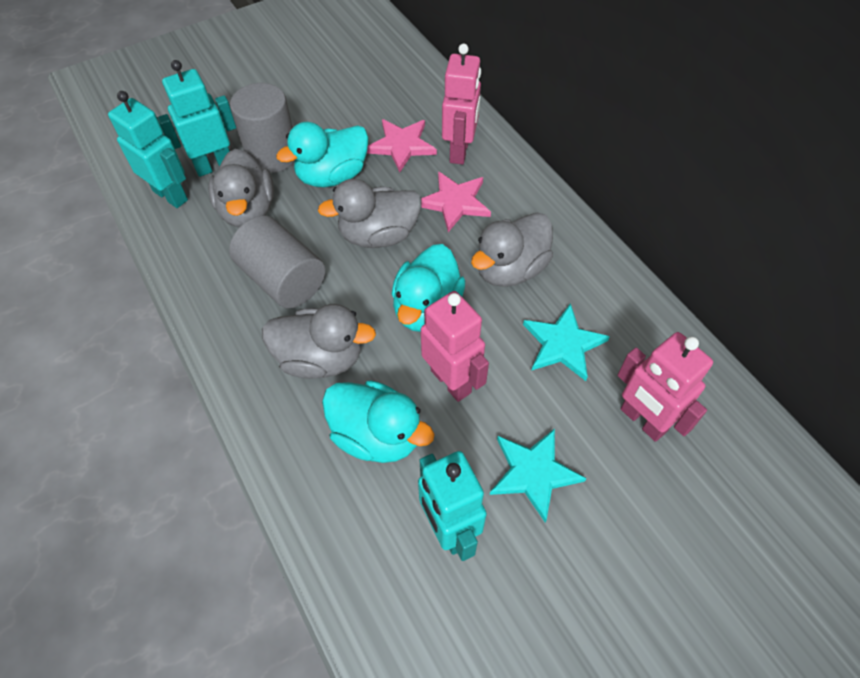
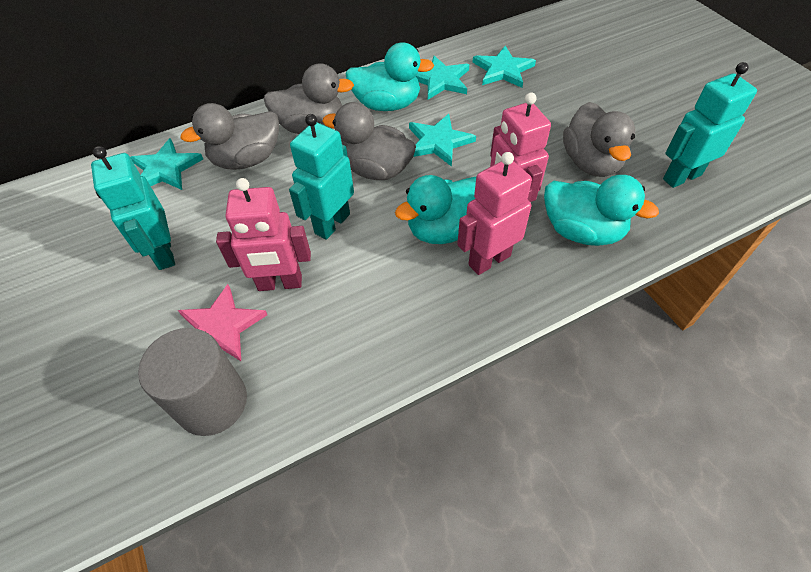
grey cylinder: [229,216,325,308] [230,83,295,173] = 2 -> [138,328,247,436] = 1
pink star: [367,119,437,172] [421,171,491,232] = 2 -> [178,284,267,361] = 1
turquoise star: [490,428,586,522] [523,303,610,381] = 2 -> [130,138,203,190] [409,114,476,167] [415,56,469,100] [473,46,536,88] = 4

